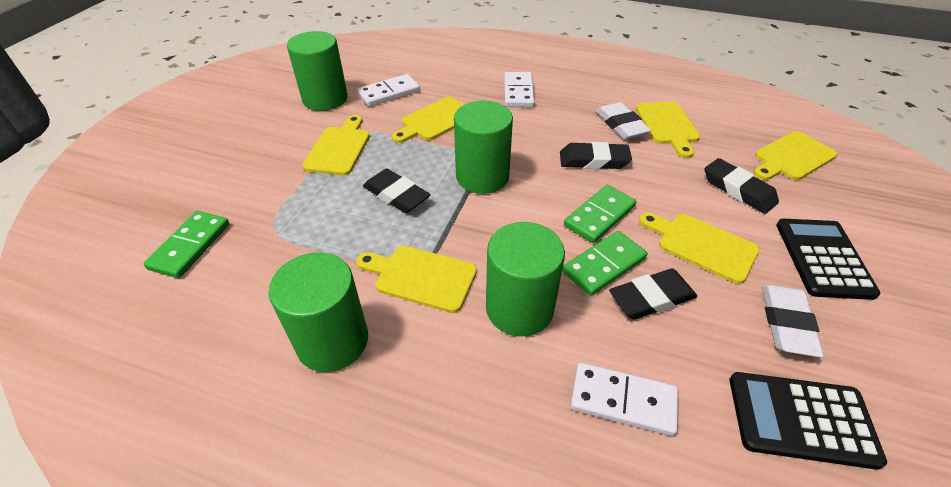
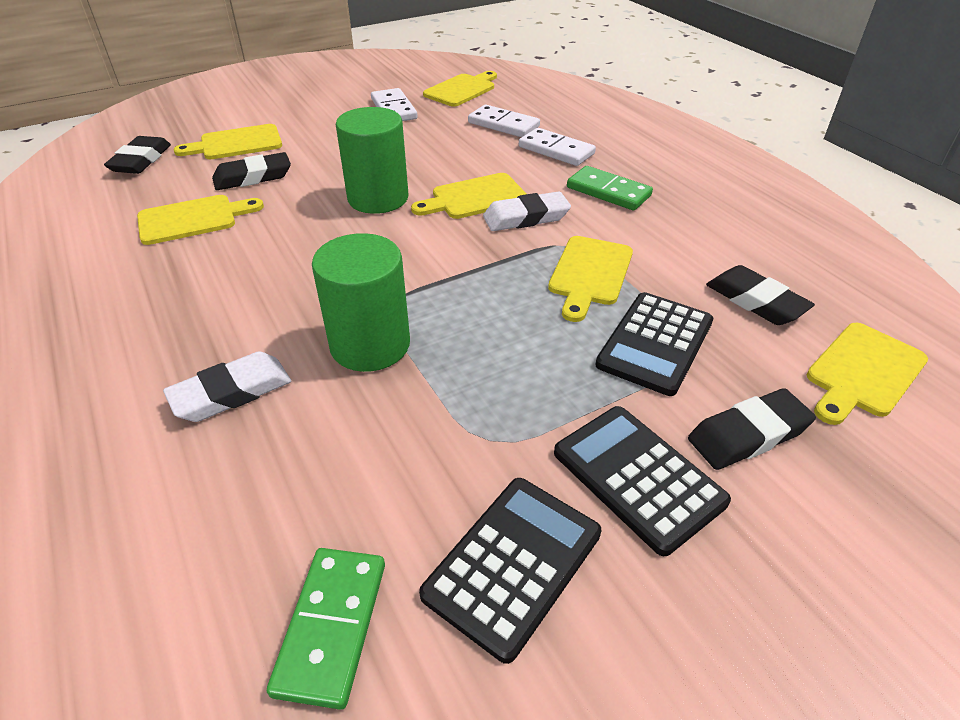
black calculator: [730,372,887,470] [776,219,880,300] = 2 -> [419,478,601,664] [554,406,731,556] [595,292,713,396] = 3
green cylinder: [269,252,368,372] [287,31,348,111] [454,101,513,194] [486,222,565,337] = 4 -> [312,233,410,372] [336,107,408,214] = 2
green domino: [144,211,229,278] [562,231,647,296] [564,185,636,243] = 3 -> [267,548,385,710] [567,166,653,210] = 2

